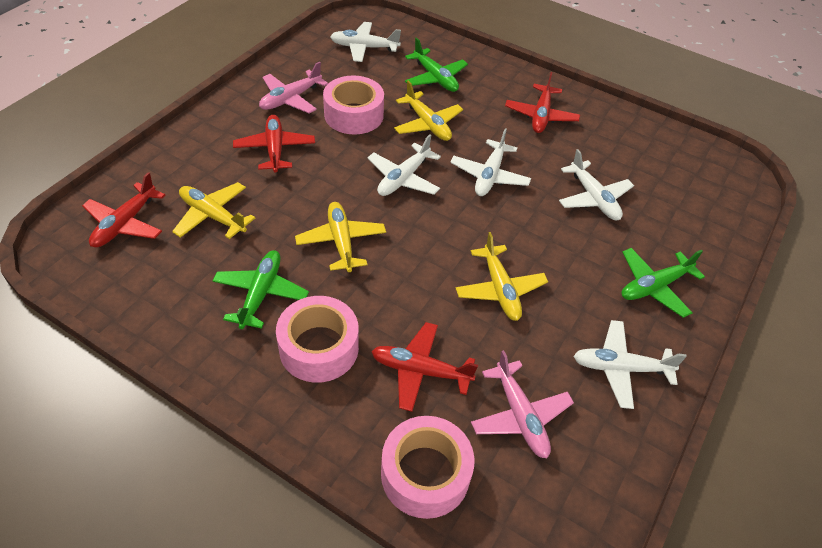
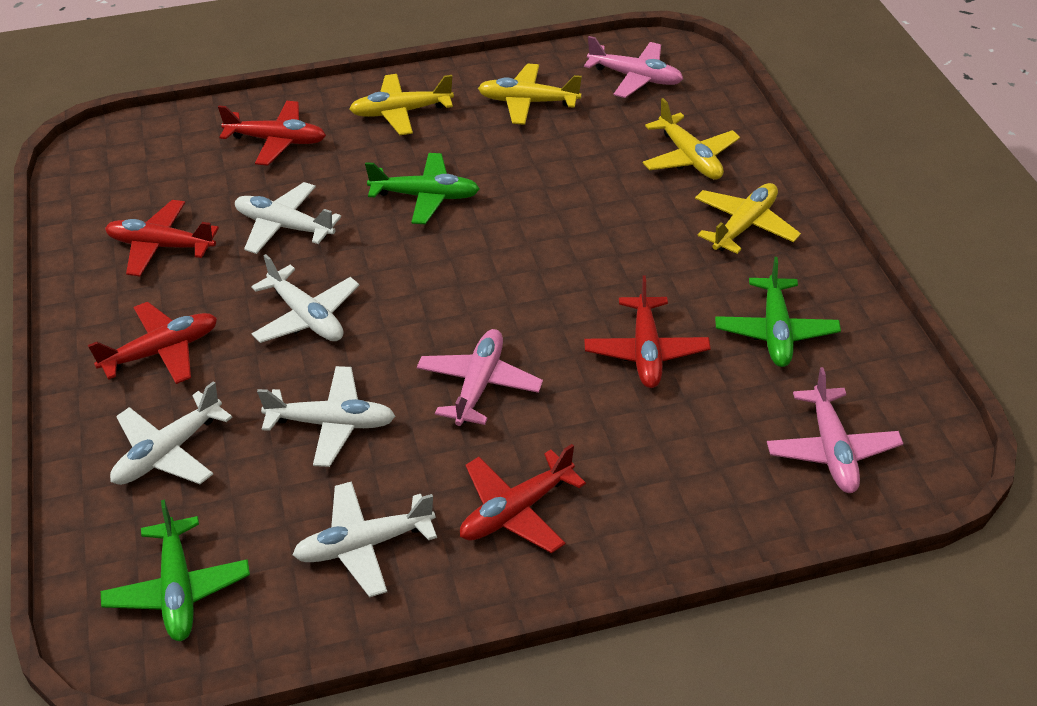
pink plane: [259,62,328,114] [471,350,574,458] = 2 -> [417,329,543,426] [584,36,683,98] [767,367,903,493] = 3
pink tape: [276,296,359,383] [323,76,384,134] [381,416,474,519] = 3 -> none = 0
red plane: [82,172,165,248] [233,115,315,172] [371,322,478,412] [505,72,580,133] = 4 -> [88,302,217,384] [105,200,219,277] [218,101,326,166] [460,444,586,553] [584,276,711,388] = 5

